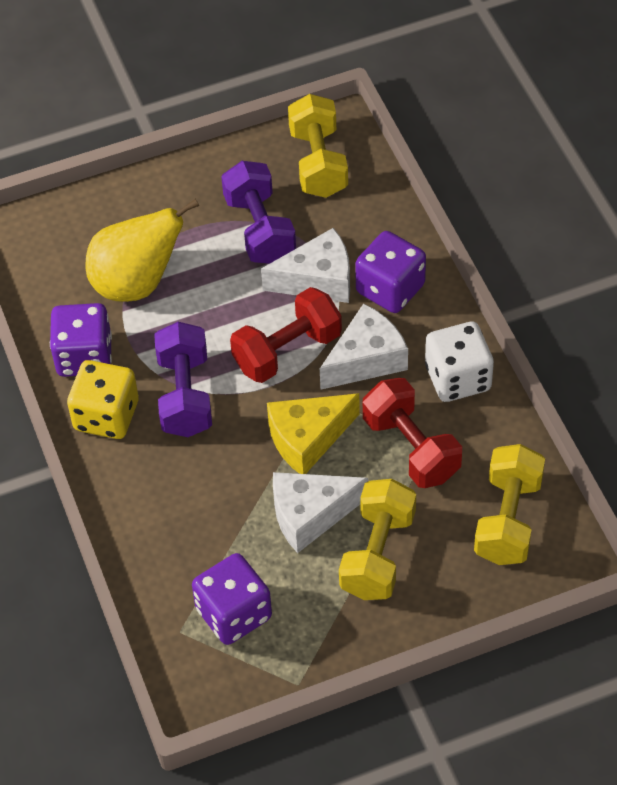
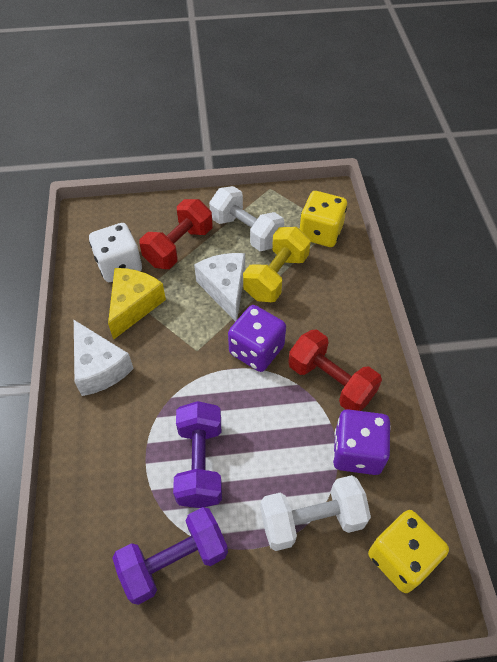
purple dice: [50,303,112,377] [192,553,272,645] [355,231,426,313] = 3 -> [228,305,286,372] [333,409,391,475] = 2
white cheese: [261,228,350,303] [273,472,368,553] [320,303,408,390] = 3 -> [74,320,134,396] [194,253,245,322] = 2
white dumbbell: none = 0 -> [209,186,284,251] [260,475,371,551] = 2
yellow dice: [67,360,139,439] = 1 -> [299,191,347,247] [368,510,449,593] = 2
yellow dumbbell: [288,94,348,198] [339,479,416,600] [474,444,545,565] = 3 -> [243,227,311,302] = 1
yellow pear: [85,199,199,302] = 1 -> none = 0

